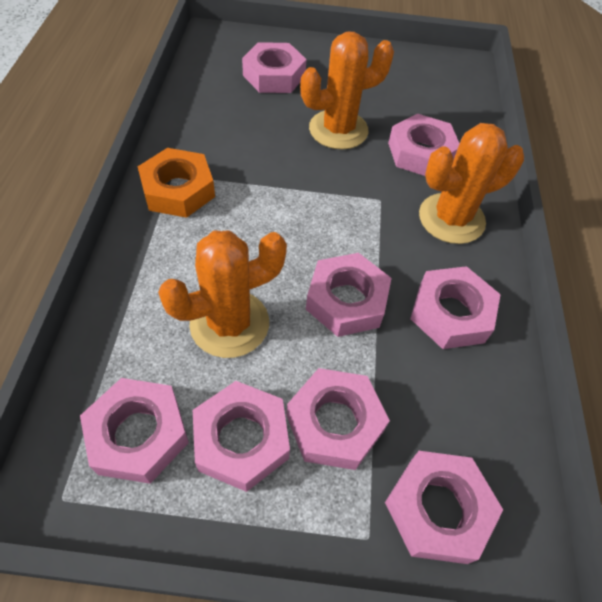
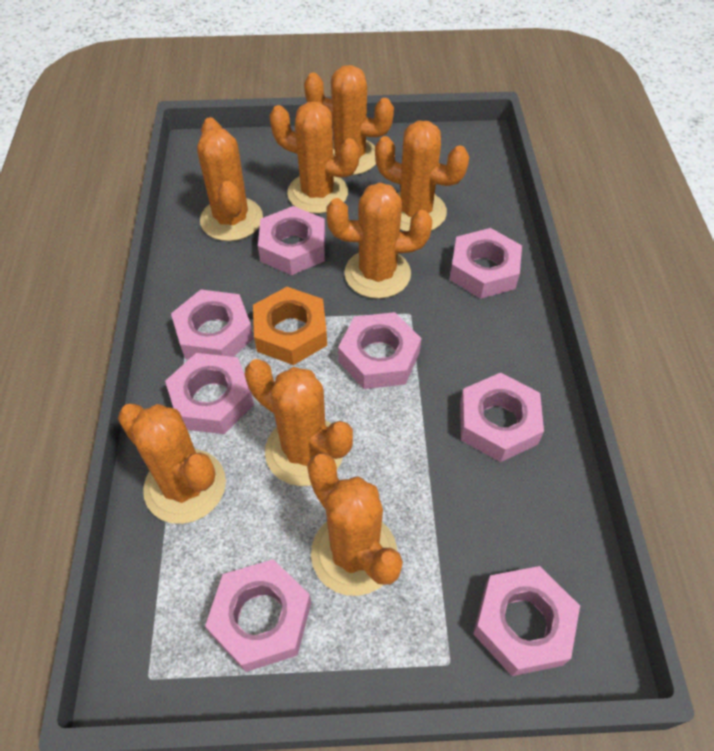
orange cactus: [158,231,287,358] [300,31,394,149] [419,123,524,244] = 3 -> [118,404,226,524] [197,117,263,241] [245,359,353,486] [269,102,360,214] [304,65,394,175] [307,454,403,596] [326,183,432,299] [375,121,469,231] = 8

